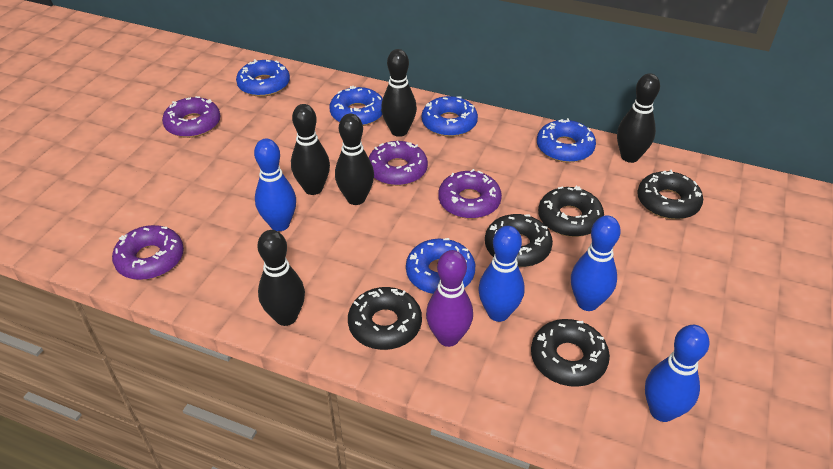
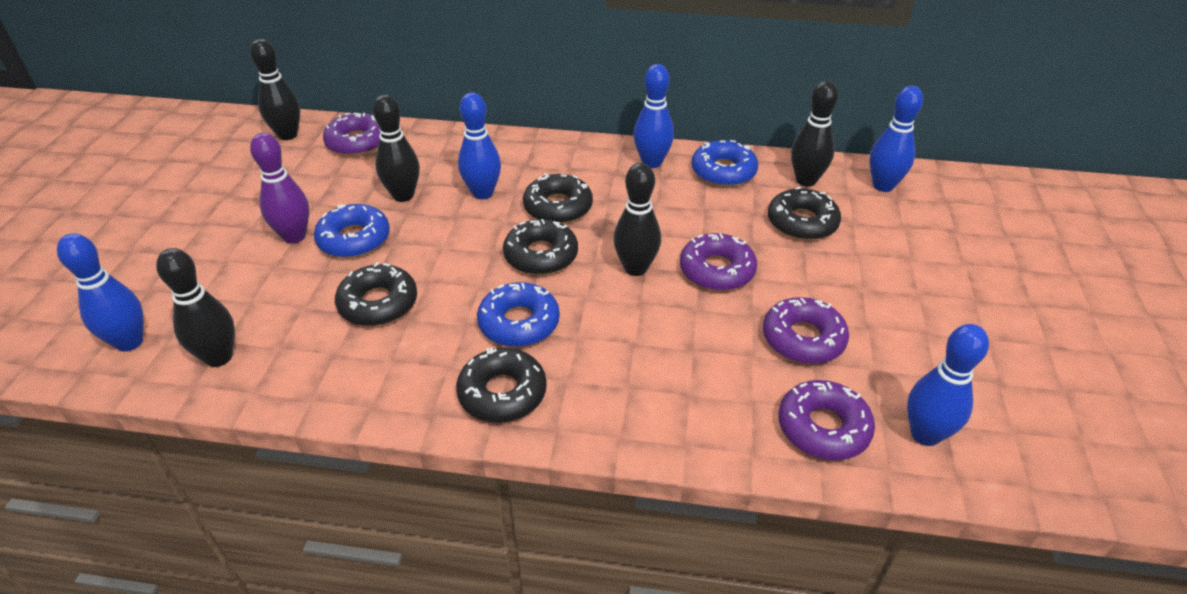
blue bowling pin: [254,139,296,231] [478,226,525,322] [571,215,621,311] [645,325,710,422] = 4 -> [57,233,144,352] [458,92,501,199] [633,64,674,168] [869,86,923,192] [907,324,989,446] = 5
blue donut: [236,59,290,97] [330,86,383,126] [406,238,475,294] [422,96,478,137] [537,118,596,163] = 5 -> [314,204,390,258] [477,282,560,347] [691,140,758,187] = 3

